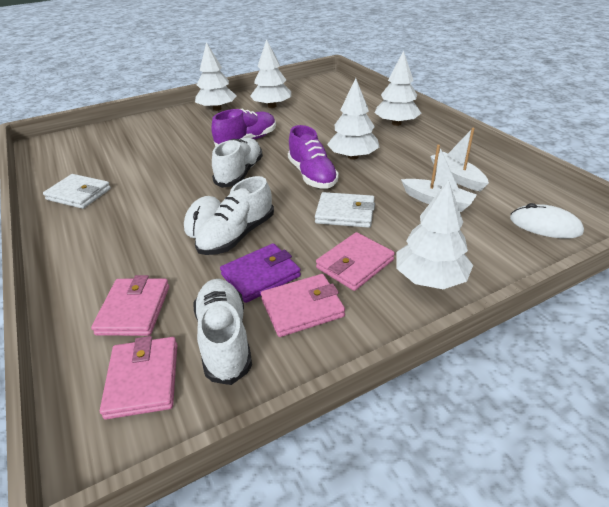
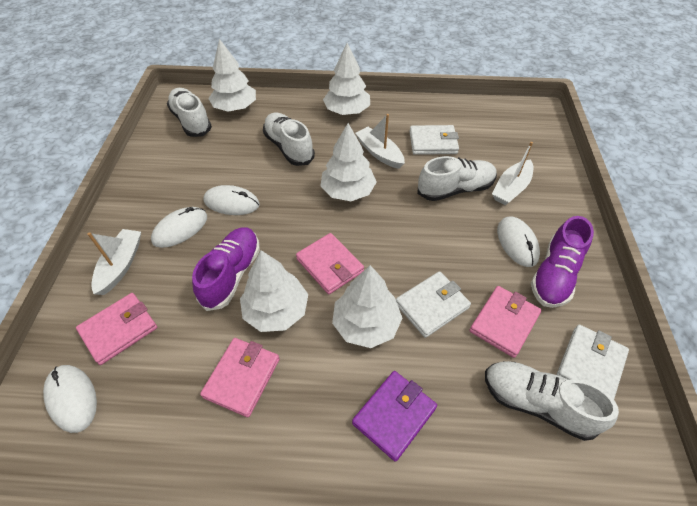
white boat: [401,145,477,212] [430,128,489,191] = 2 -> [87,229,141,295] [355,114,405,169] [492,142,533,205] = 3
white mouse: [184,196,221,238] [510,203,584,239] = 2 -> [43,365,97,433] [151,207,207,248] [203,185,260,215] [497,217,540,267] = 4
white shoe: [193,279,252,385] [195,176,274,255] [212,138,263,188] = 3 -> [167,88,212,137] [263,112,315,166] [418,156,497,201] [485,361,619,441] = 4
white wallet: [43,174,111,209] [315,192,375,228] = 2 -> [396,271,471,338] [409,125,459,155] [556,325,629,399] = 3

